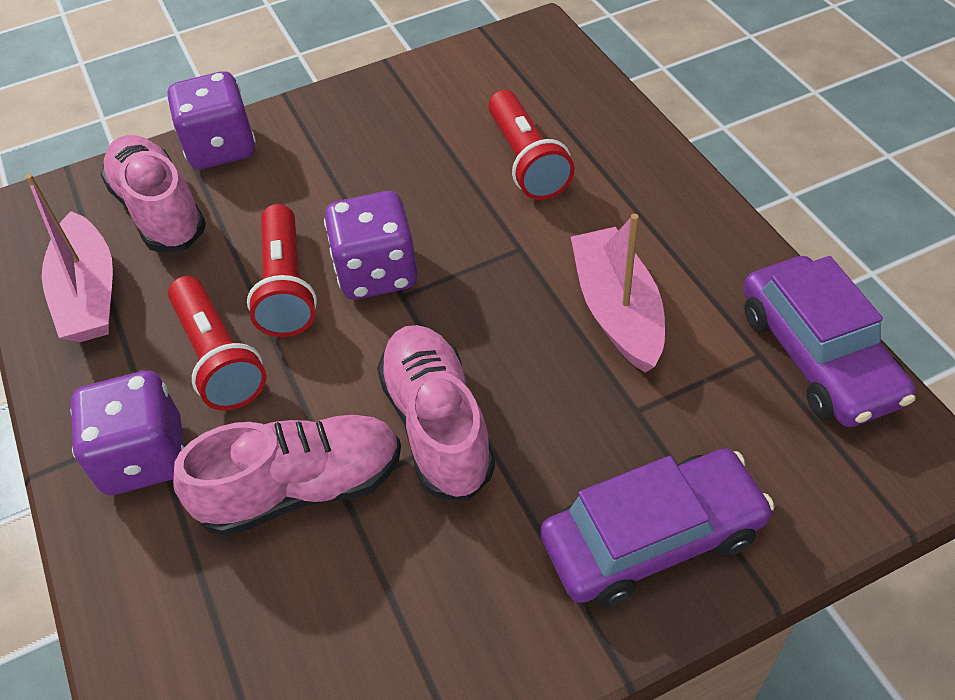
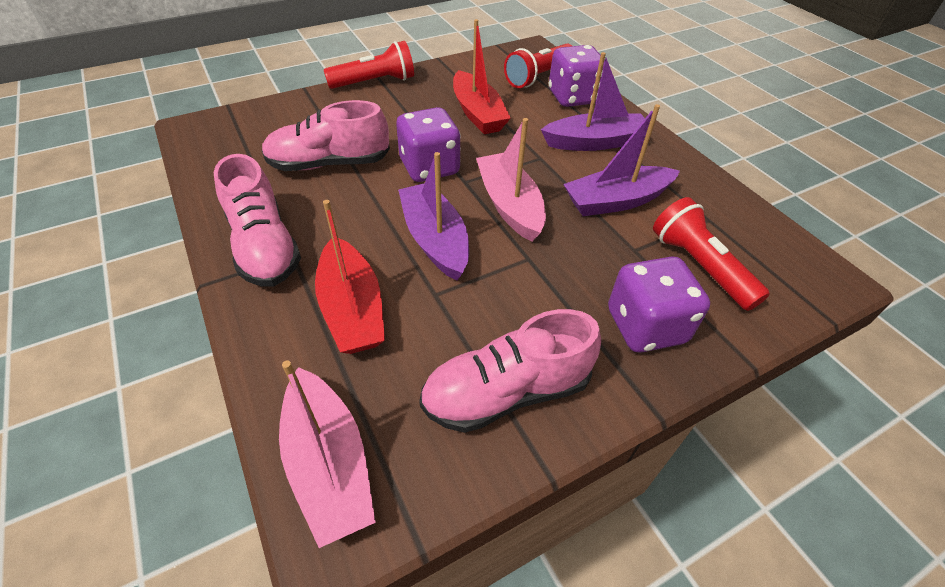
purple boat: none = 0 -> [398,152,469,281] [541,52,645,151] [563,104,680,216] = 3
purple car: [540,449,774,608] [743,256,916,427] = 2 -> none = 0
red boat: none = 0 -> [315,200,385,354] [453,19,511,134] = 2

